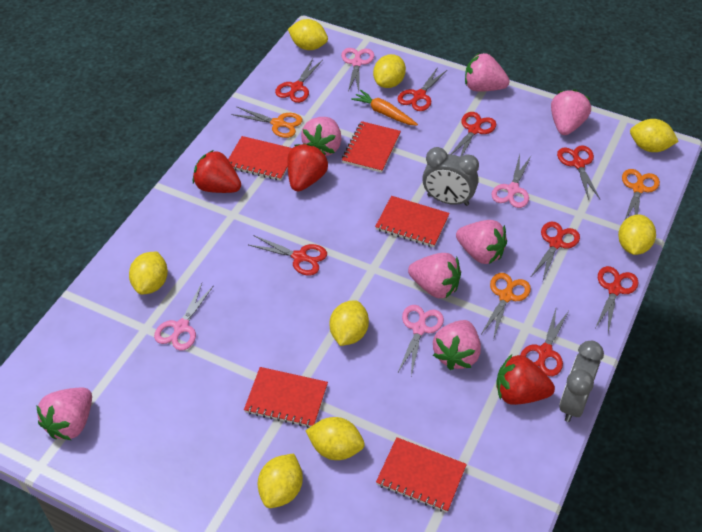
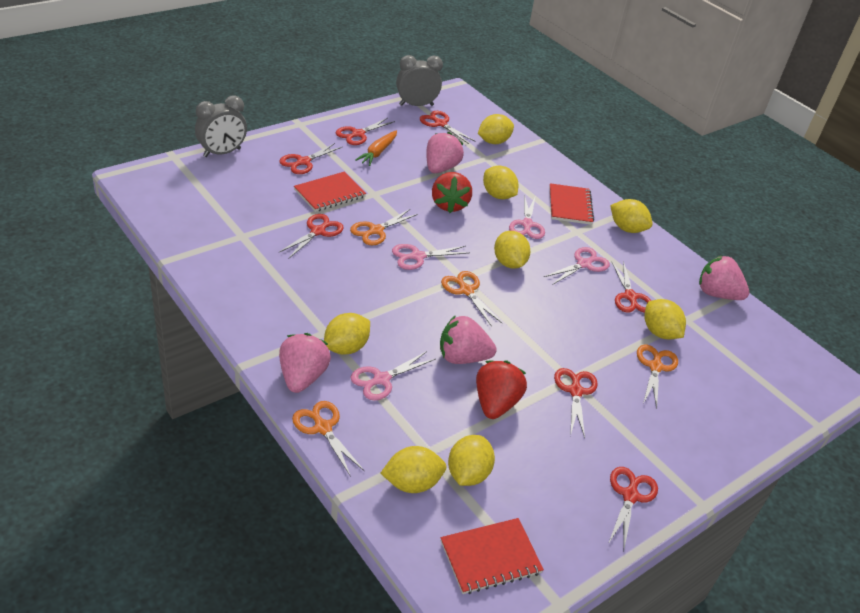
orange scissors: [232,106,302,138] [481,273,531,340] [622,169,660,221] = 3 -> [292,401,364,477] [350,209,418,245] [441,271,502,327] [637,345,678,409] = 4
pink strawberry: [36,388,92,440] [301,117,341,156] [408,253,461,299] [433,320,481,370] [456,220,507,264] [465,53,510,91] [551,89,591,135] = 7 -> [279,333,331,393] [426,132,464,173] [440,315,497,364] [699,255,749,300] = 4
red notebook: [228,136,292,181] [244,367,328,428] [342,121,401,173] [375,196,450,247] [376,437,467,512] = 5 -> [294,172,366,212] [441,518,544,594] [549,183,594,225] = 3
red scissors: [249,235,327,276] [275,58,323,103] [397,67,447,111] [451,112,496,157] [520,309,569,376] [531,222,580,283] [557,145,600,200] [596,266,639,332] = 8 -> [279,143,342,174] [279,214,344,258] [336,118,395,145] [420,111,476,144] [554,368,598,438] [608,467,658,548] [612,261,651,313] = 7
red strawberry: [193,150,241,193] [287,144,328,191] [496,354,555,405] = 3 -> [432,172,472,213] [476,361,527,419] = 2

